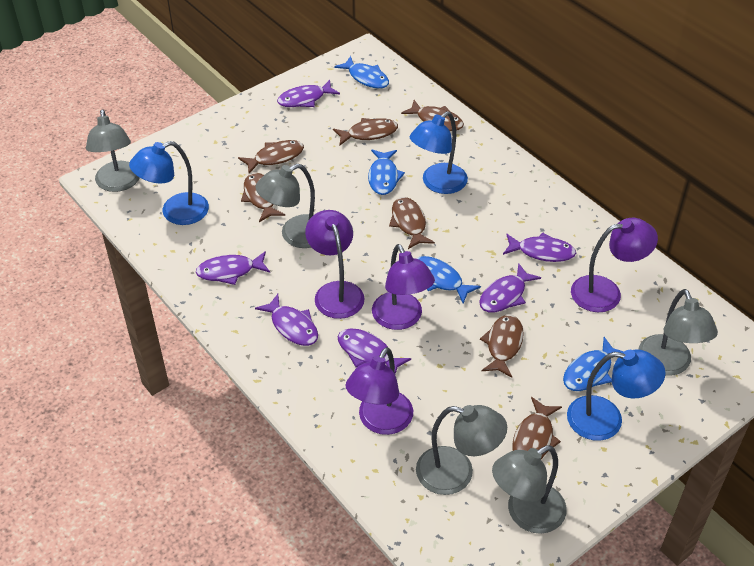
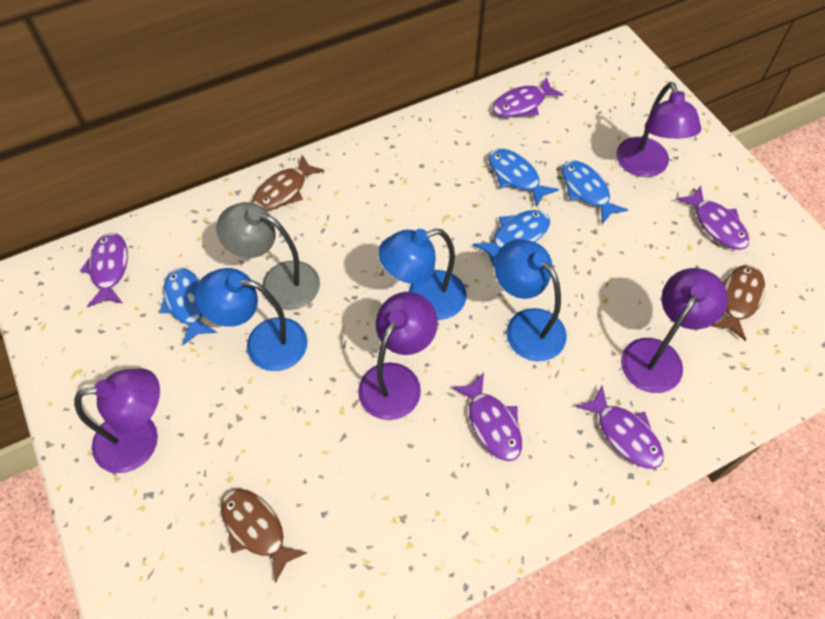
brown fish: [238,140,304,174] [241,173,285,222] [333,118,398,146] [389,197,435,249] [401,100,464,131] [480,315,524,378] [512,397,562,459] = 7 -> [221,489,307,583] [252,155,324,211] [711,265,765,341] = 3
grey lamp: [86,110,140,192] [255,164,315,248] [416,405,507,495] [492,445,567,534] [639,289,718,376] = 5 -> [216,202,320,310] = 1
purple fish: [196,251,270,285] [255,294,318,346] [277,80,340,107] [338,328,411,374] [479,263,541,313] [503,232,576,262] = 6 -> [80,233,128,307] [452,373,522,461] [492,76,564,117] [576,385,663,469] [676,186,749,250] = 5

